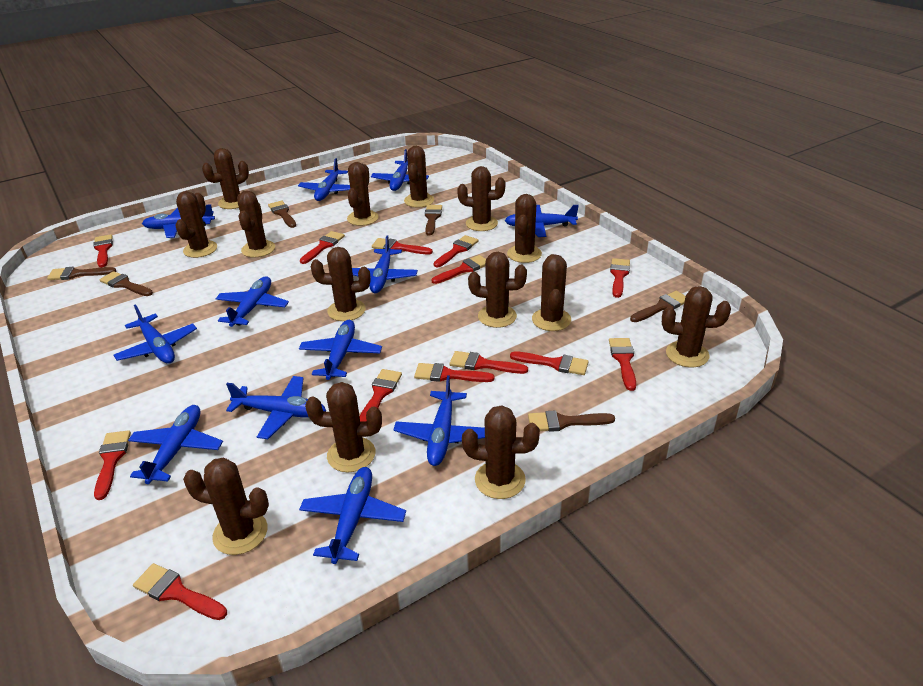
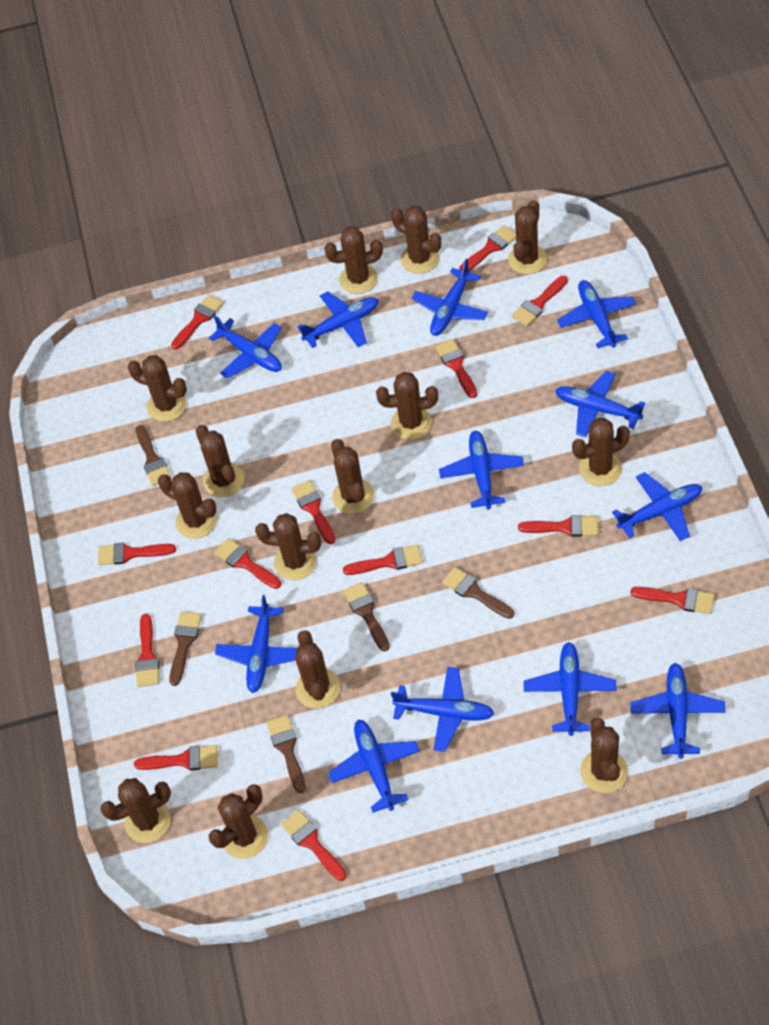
brown brush: [47,267,116,280] [99,271,153,296] [268,201,296,228] [425,205,442,235] [528,411,615,432] [630,291,686,322] = 6 -> [136,425,171,486] [169,612,202,686] [267,715,306,793] [343,582,390,651] [442,567,514,619] = 5

